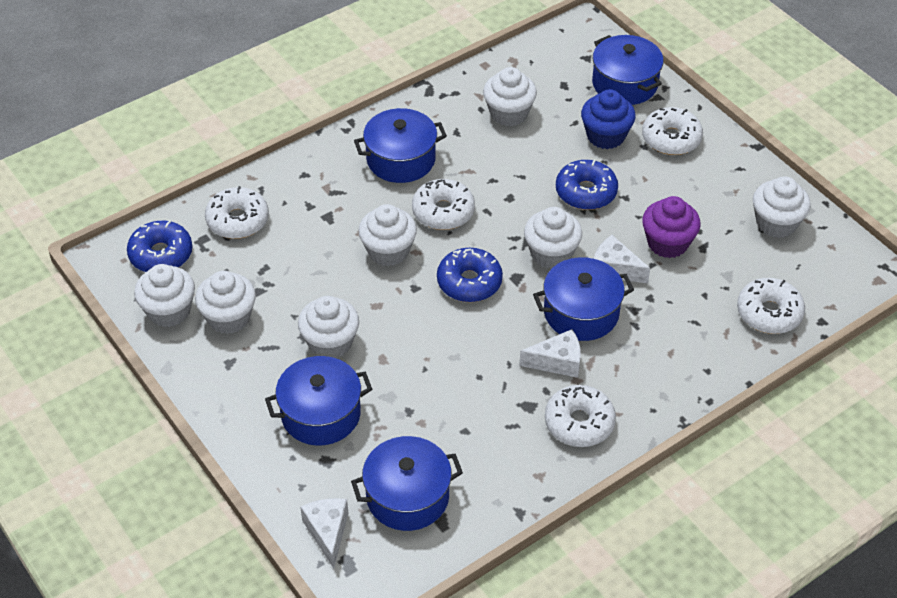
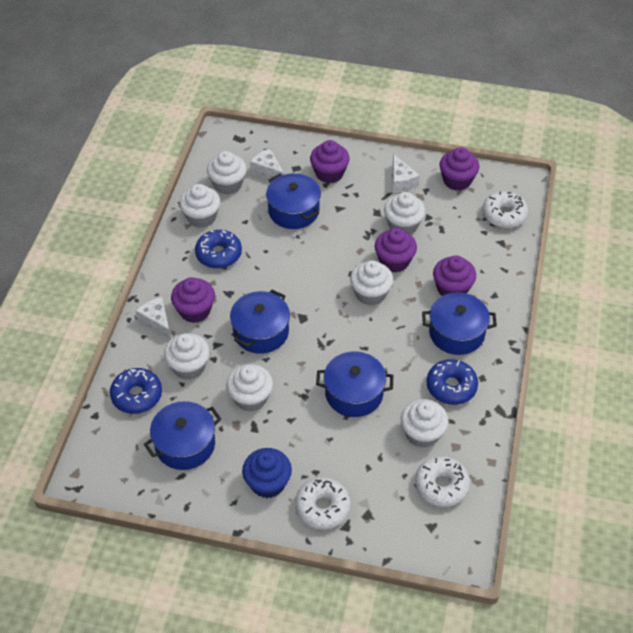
purple cupcake: [642,196,701,258] = 1 -> [171,277,215,323] [310,140,350,183] [375,228,417,273] [433,255,476,296] [439,147,479,191] = 5
white donut: [205,186,269,239] [412,179,475,230] [545,385,616,447] [642,107,703,155] [737,278,805,334] = 5 -> [295,477,351,529] [415,456,470,507] [482,191,528,228] = 3

